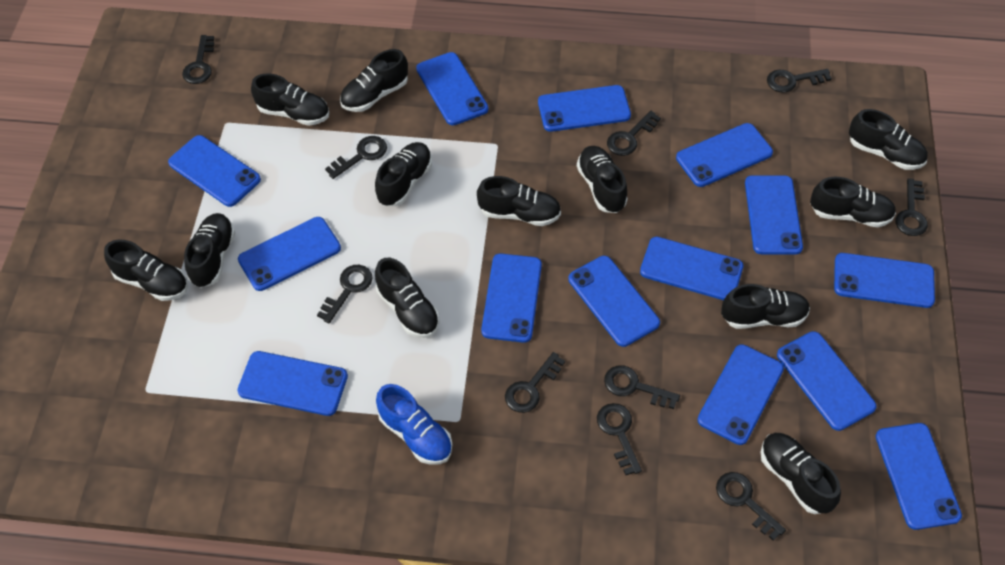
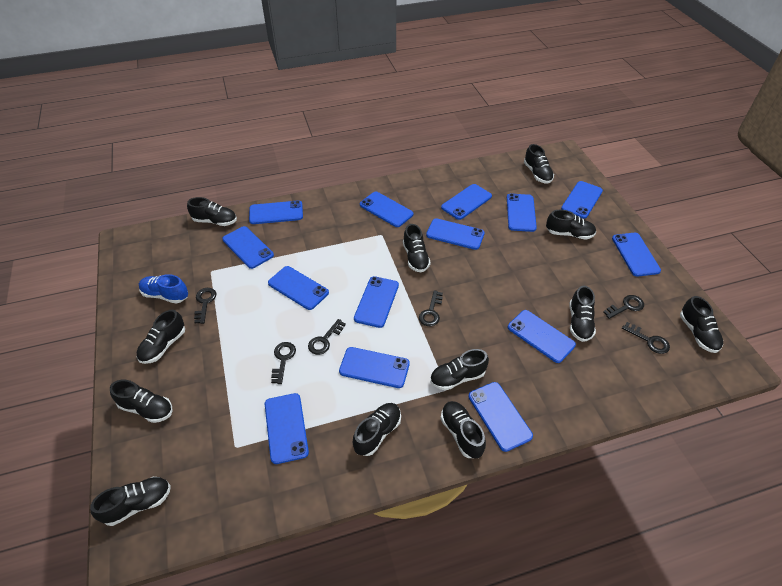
black key: [182,35,214,84] [317,265,373,324] [325,136,387,179] [505,352,565,413] [597,403,642,475] [604,365,680,409] [607,111,661,156] [716,472,786,541] [767,69,832,93] [895,178,928,236] = 10 -> [194,288,216,324] [271,342,296,384] [308,319,346,355] [419,290,443,326] [603,295,644,319] [622,322,670,354] = 6

